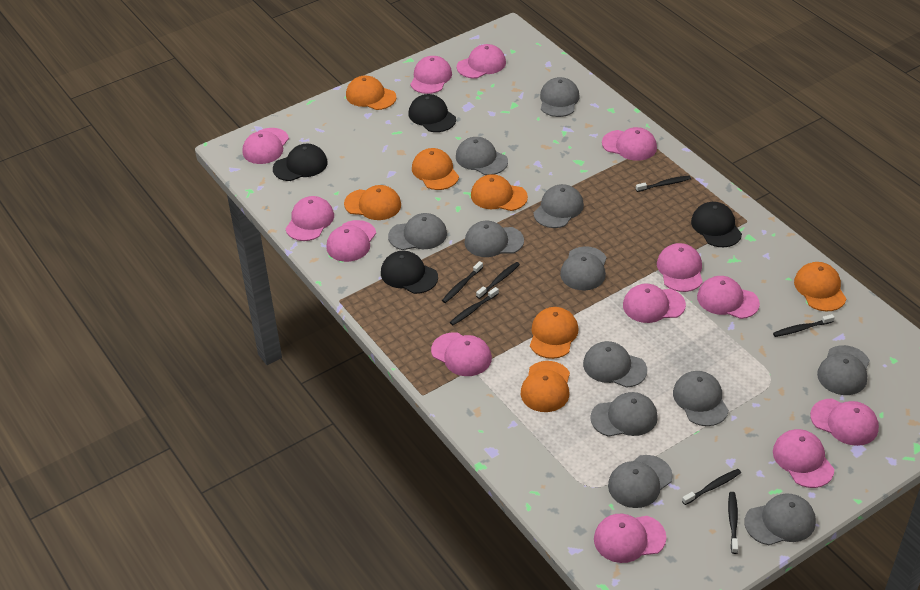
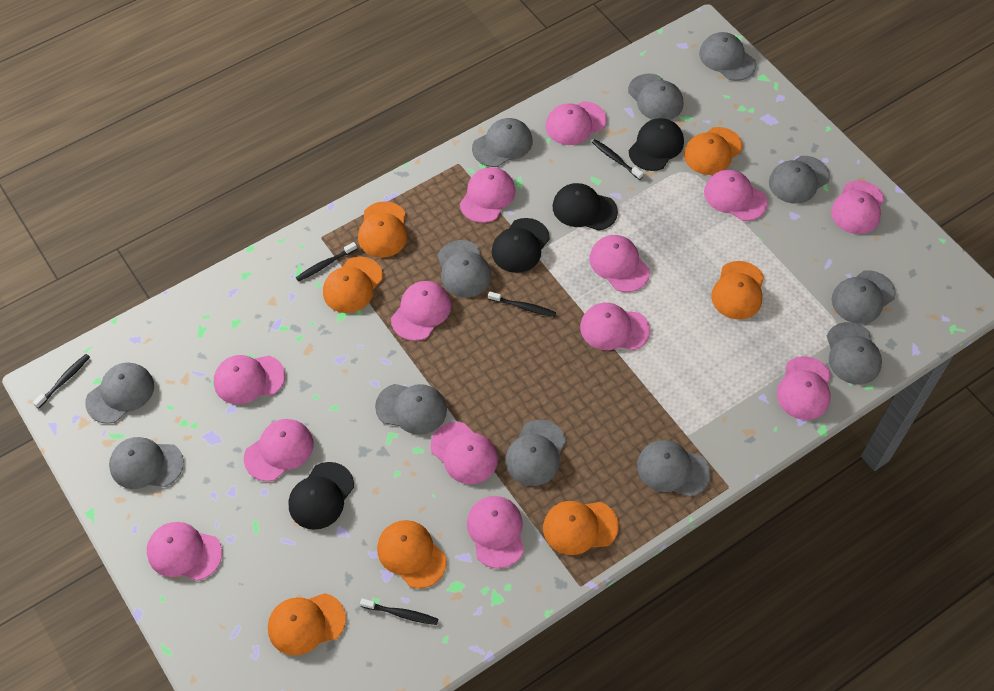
black toothbrush: [442,261,483,303] [450,287,499,325] [476,262,520,299] [636,175,691,192] [682,469,741,505] [728,492,738,554] [773,314,835,337] = 7 -> [33,354,90,409] [296,242,357,282] [360,599,438,625] [488,291,556,317] [592,139,643,180] = 5

